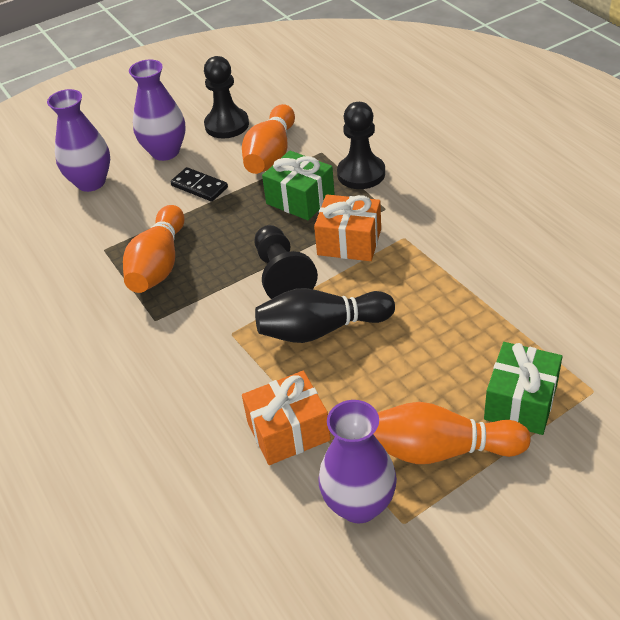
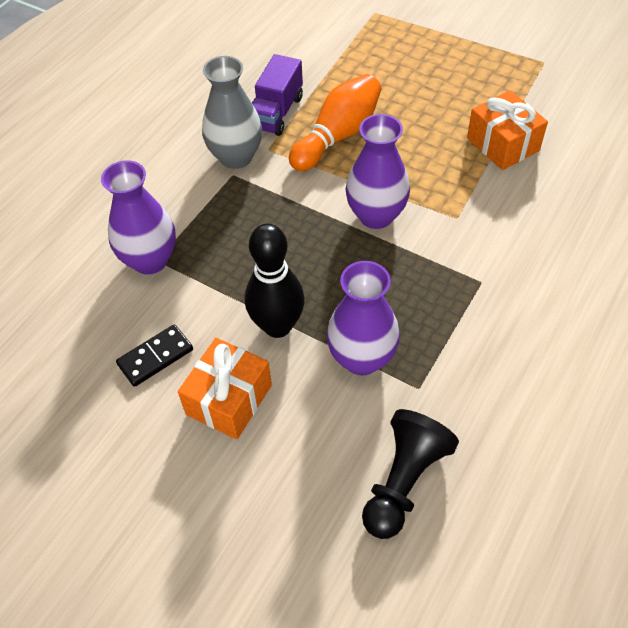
black pawn: [204,56,249,139] [255,225,318,299] [337,102,385,189] = 3 -> [362,409,459,539] = 1
green gift: [262,150,335,220] [484,342,562,435] = 2 -> none = 0
grey vase: none = 0 -> [202,56,262,169] = 1
orange bowling pin: [123,205,185,293] [242,104,295,174] [374,402,531,464] = 3 -> [289,74,381,171] = 1
purple truck: none = 0 -> [252,54,303,136] = 1

